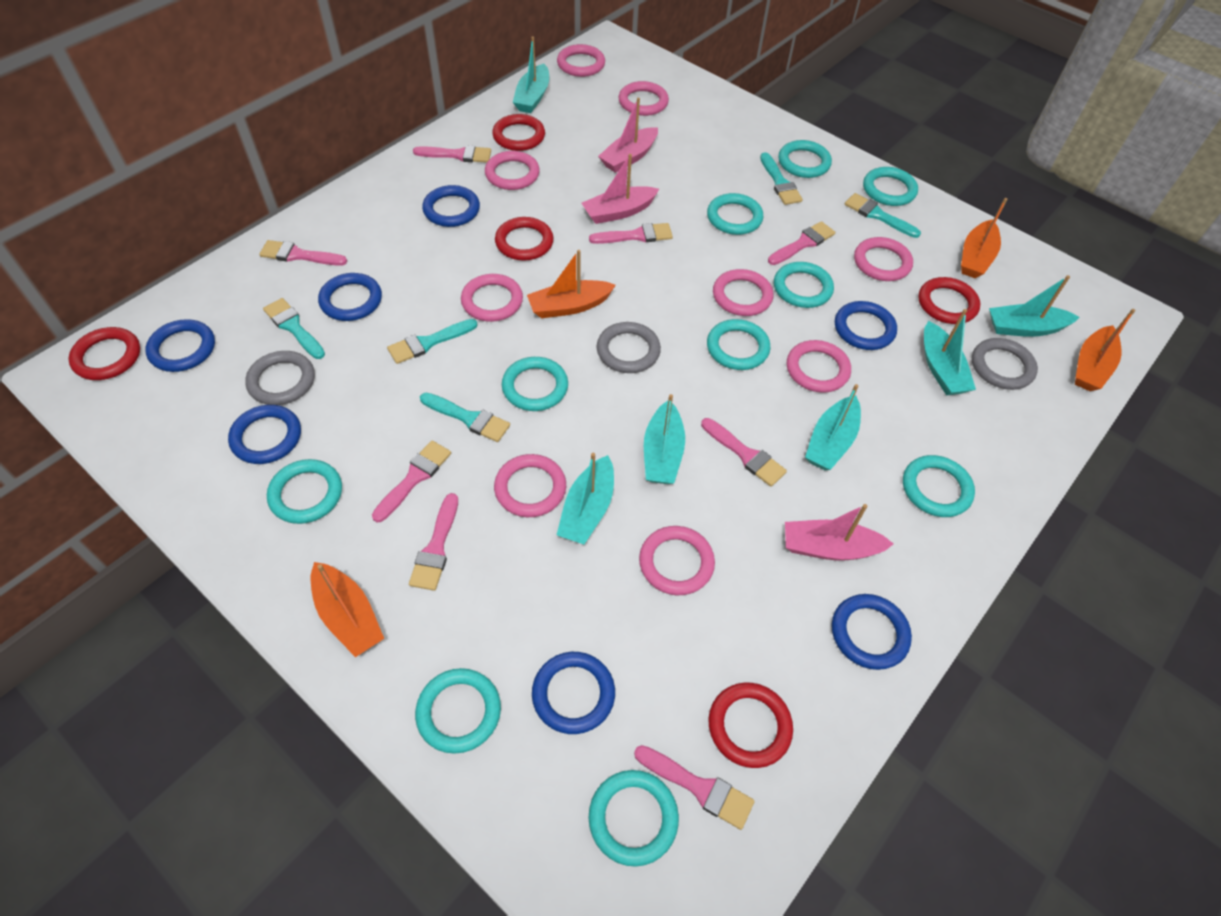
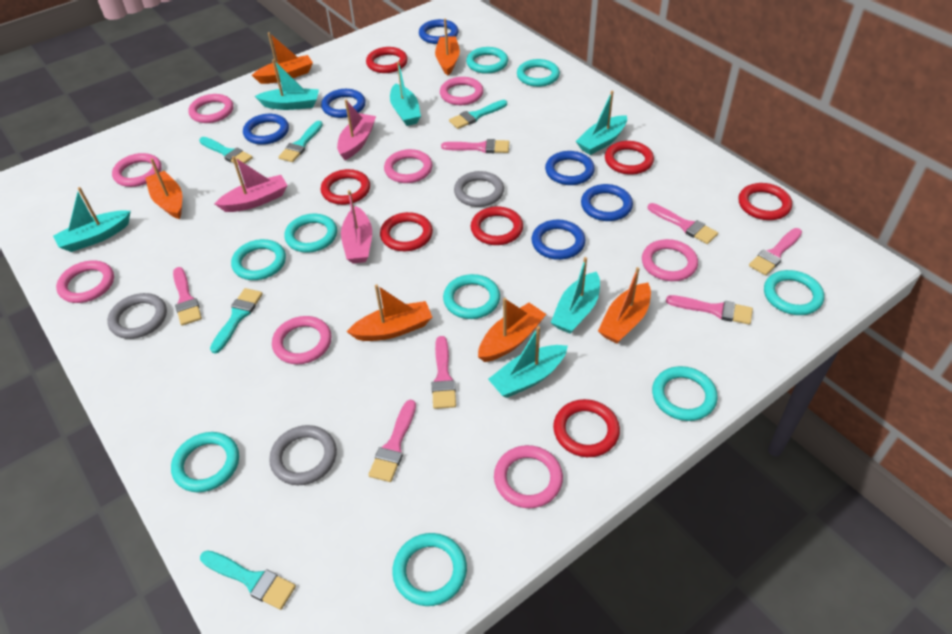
blue ring: [145,319,215,372] [228,405,301,464] [318,273,382,321] [422,185,480,227] [532,652,615,734] [832,594,912,670] [835,301,897,350] = 7 -> [243,114,289,145] [321,89,366,118] [419,19,459,44] [531,220,585,260] [545,151,595,185] [581,184,633,221] = 6
orange boat: [311,562,384,657] [527,250,616,318] [961,198,1007,278] [1075,309,1135,391] = 4 -> [146,158,182,219] [252,32,313,84] [347,284,432,341] [435,19,460,76] [478,298,546,362] [598,267,651,343] = 6
pink brush: [259,240,347,266] [372,441,451,522] [409,493,458,591] [413,145,491,163] [589,223,673,244] [634,745,755,830] [701,418,787,487] [768,221,835,265] = 8 -> [173,267,202,325] [368,400,416,482] [432,336,456,409] [441,139,509,153] [648,203,718,244] [666,295,753,325] [749,228,802,275] = 7
pink ring: [461,274,523,322] [485,151,540,190] [494,454,566,517] [557,44,605,77] [619,81,669,116] [639,526,715,595] [713,269,773,316] [787,340,851,393] [854,237,913,281] = 9 -> [56,261,114,303] [112,153,162,187] [188,94,233,123] [272,316,332,364] [384,149,433,183] [440,77,483,105] [494,445,563,508] [642,239,698,281] = 8
red ring: [68,327,140,380] [492,114,545,151] [495,217,554,261] [708,682,793,768] [918,277,980,324] = 5 -> [321,169,370,205] [366,47,408,73] [380,212,433,251] [471,206,523,245] [553,399,620,457] [605,141,654,175] [738,183,792,220] = 7
turquoise ring: [267,459,342,524] [415,668,501,754] [502,357,568,411] [589,770,679,867] [707,193,763,235] [707,319,771,370] [774,262,834,308] [778,140,832,178] [863,167,918,206] [903,455,975,517] = 10 -> [171,432,239,492] [231,239,286,280] [285,214,337,252] [392,533,467,606] [443,274,500,319] [466,47,508,74] [517,59,560,87] [652,366,718,421] [764,270,824,315] = 9

